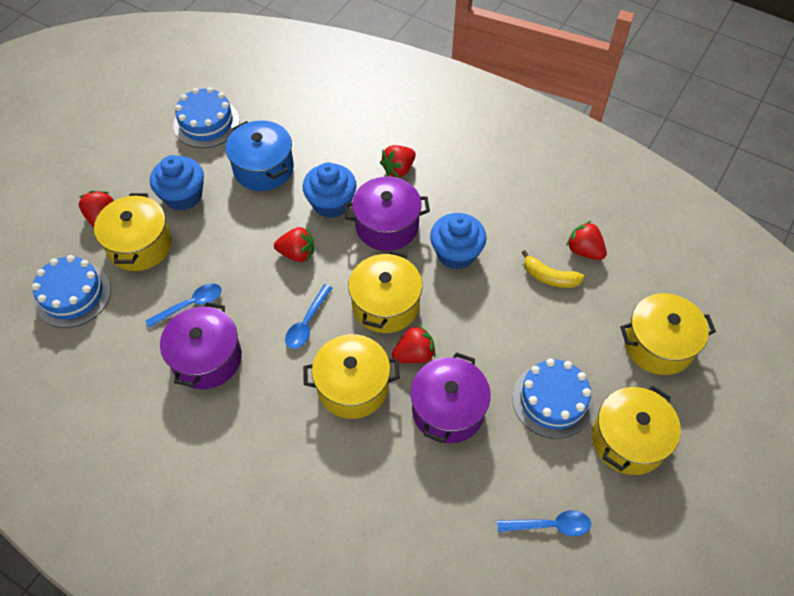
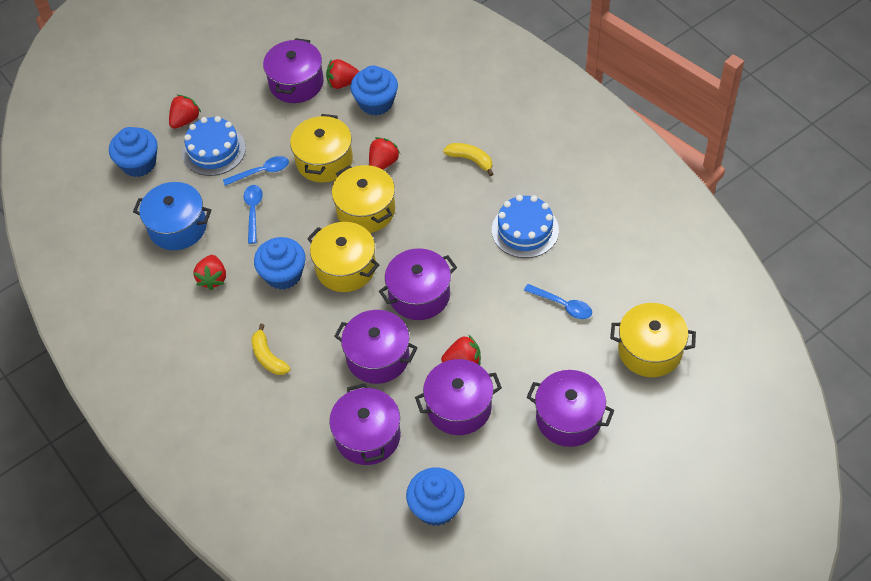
blue cake: [32,255,111,328] [173,87,240,148] [512,359,594,439] = 3 -> [182,116,246,176] [492,195,559,258] = 2
blue cupcake: [150,155,204,211] [303,162,357,218] [430,213,487,270] = 3 -> [109,127,158,177] [254,237,306,290] [351,65,398,116] [406,467,464,526] = 4
purple pot: [160,302,242,389] [344,177,430,251] [410,352,491,444] = 3 -> [263,38,324,103] [329,383,401,465] [334,310,418,384] [379,248,457,320] [415,359,502,435] [527,370,615,447] = 6
yellow banana: [521,250,584,288] = 1 -> [251,324,291,375] [443,143,493,176] = 2
yellow pot: [94,193,172,271] [303,334,400,419] [348,250,422,333] [592,385,681,475] [620,293,716,375] = 5 -> [290,114,353,183] [307,222,379,292] [332,165,395,233] [610,303,696,377] = 4

